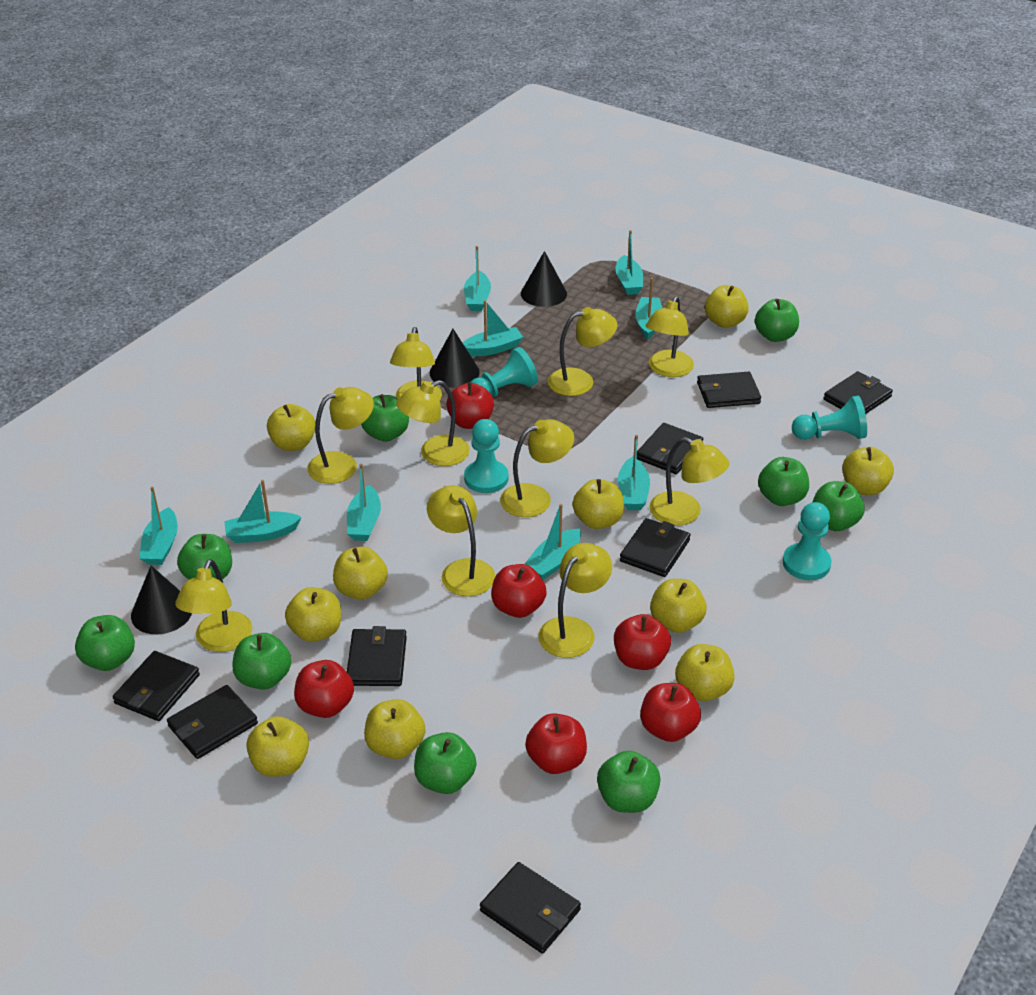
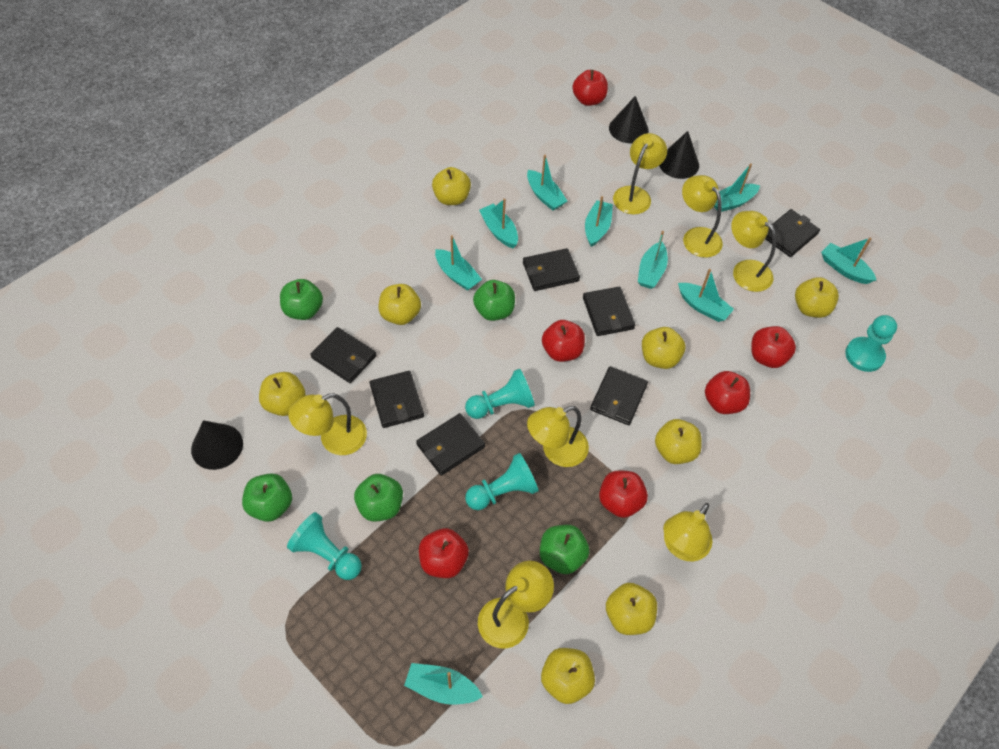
black wallet: [113,651,200,721] [167,685,258,759] [347,626,407,686] [480,862,581,953] [620,518,690,577] [637,423,703,474] [697,372,761,408] [823,371,893,414] = 8 -> [310,327,377,383] [370,371,424,428] [416,413,485,476] [523,248,580,291] [583,287,635,336] [590,366,648,425] [765,209,820,257] = 7
green apple: [75,615,135,671] [177,534,232,580] [233,633,291,690] [361,394,409,442] [414,732,476,794] [597,751,661,813] [755,299,799,342] [758,457,809,506] [812,481,865,531] = 9 -> [242,473,292,522] [280,279,323,320] [354,474,403,521] [473,280,515,321] [540,525,589,574] = 5
yellow apple: [246,716,309,777] [267,404,315,451] [285,587,341,642] [333,547,388,600] [364,699,425,759] [572,479,624,529] [650,579,707,633] [675,644,735,701] [705,285,749,328] [842,447,894,496] = 10 -> [259,372,306,416] [379,284,421,325] [432,167,471,205] [541,648,595,704] [606,583,657,635] [642,327,685,369] [655,419,702,464] [795,277,839,318] = 8
yellow lamp: [175,559,252,652] [307,387,374,484] [390,327,442,400] [396,380,470,466] [427,485,495,597] [500,419,574,517] [538,543,612,658] [548,307,617,396] [646,296,694,377] [649,437,729,526] = 10 -> [288,393,367,455] [478,561,554,649] [527,406,589,467] [613,133,667,214] [663,503,712,561] [682,175,723,258] [731,211,776,292] = 7

